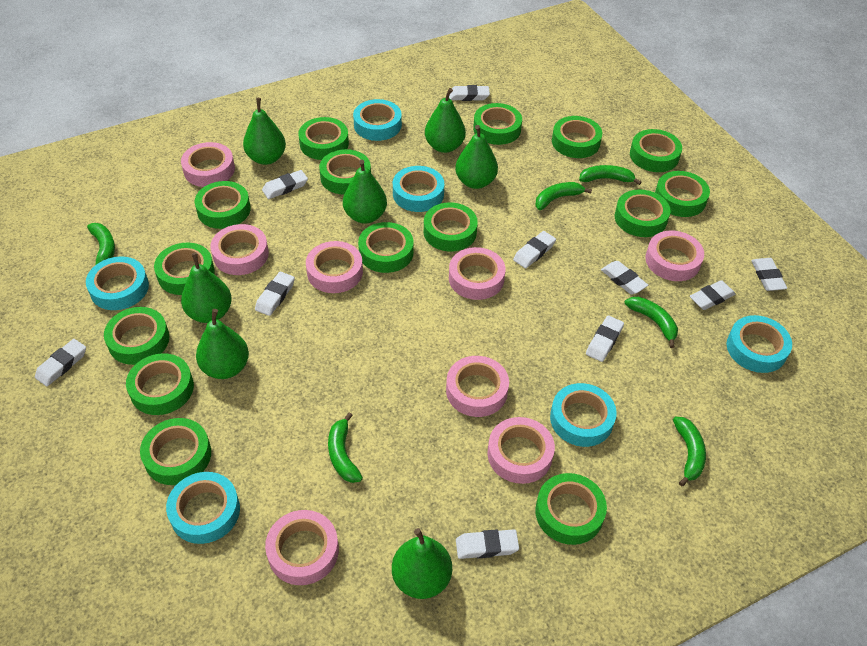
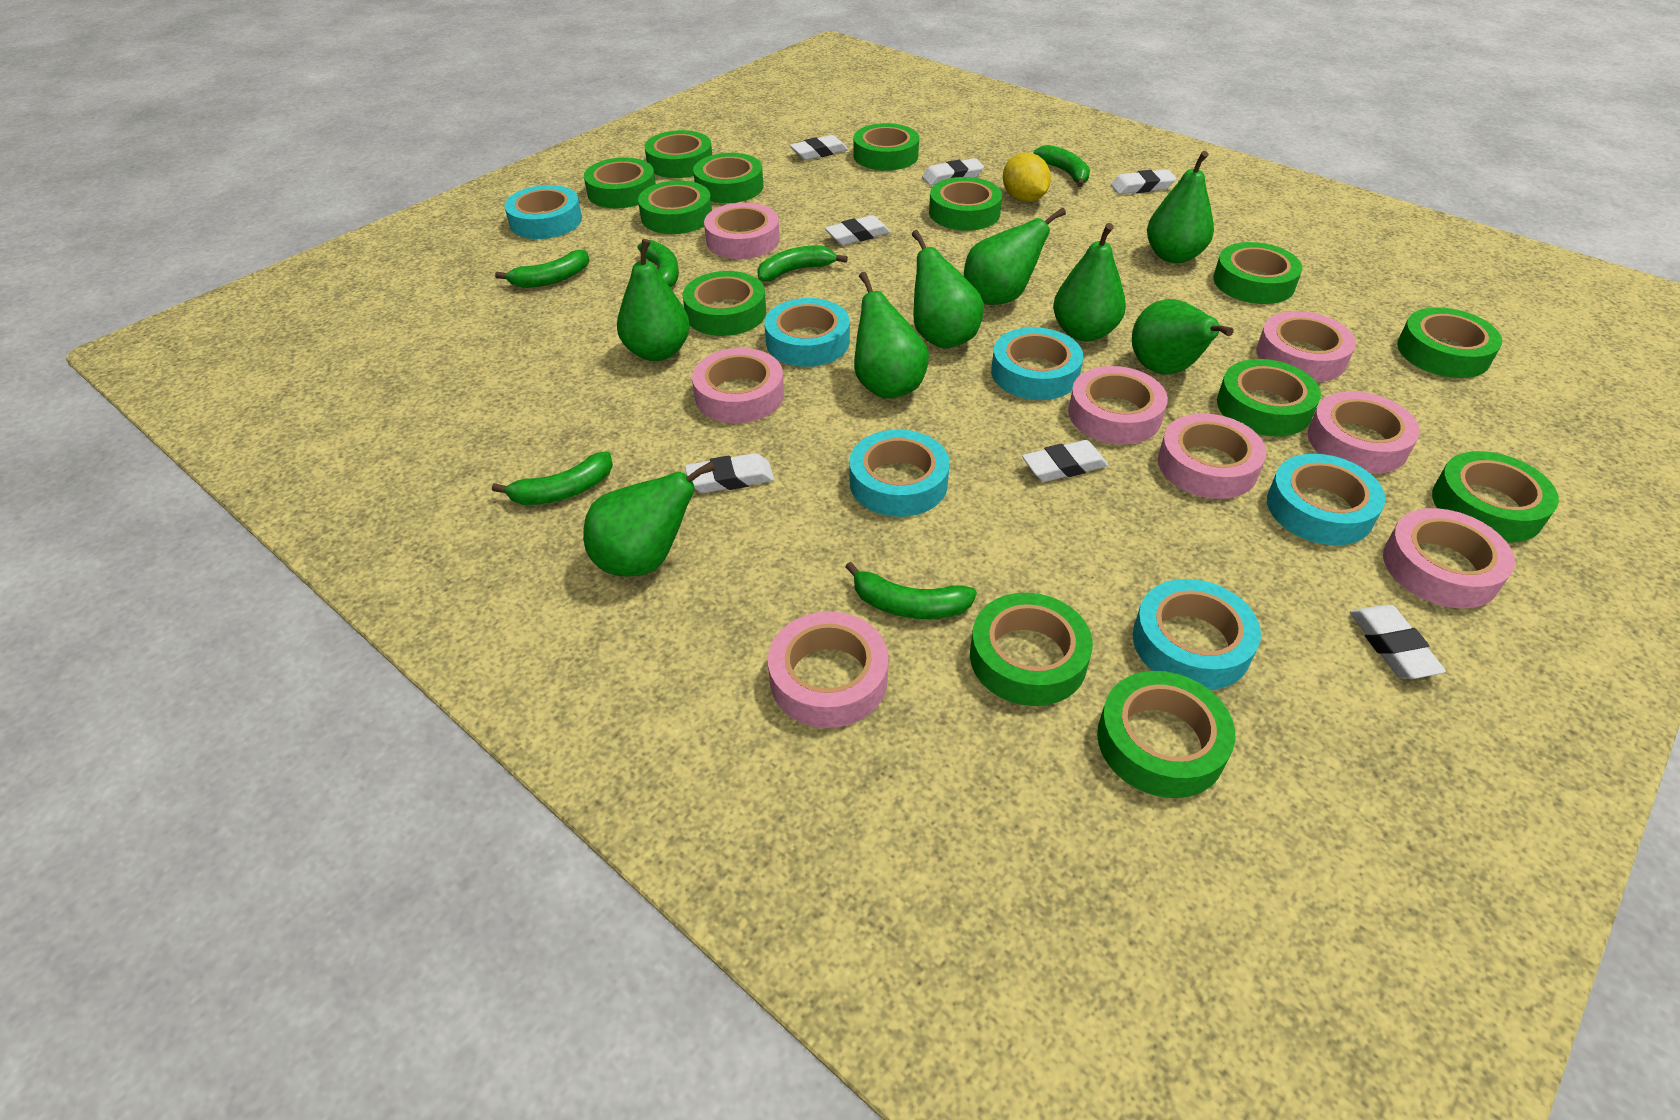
green pear: [181,253,232,323] [196,309,249,379] [243,98,286,165] [343,160,387,223] [392,528,452,599] [425,88,466,153] [455,125,498,189] = 7 -> [583,461,716,577] [617,239,690,361] [854,272,929,399] [911,230,984,349] [964,208,1066,305] [1053,223,1126,341] [1132,299,1234,375] [1147,151,1214,263] = 8
green tape: [104,307,169,365] [126,353,194,415] [140,418,211,485] [154,243,215,295] [195,181,250,229] [298,117,349,160] [319,149,371,195] [358,222,414,273] [424,202,478,251] [473,103,522,145] [535,473,607,545] [552,116,602,158] [615,190,671,237] [630,129,682,172] [655,171,710,217] = 15 -> [584,157,656,209] [638,180,712,234] [645,130,712,178] [683,271,766,336] [693,153,763,203] [853,123,919,171] [929,177,1002,231] [970,593,1093,706] [1097,671,1235,798] [1213,242,1302,304] [1217,359,1321,437] [1397,307,1502,378] [1432,451,1559,543] = 13
white eraser: [35,339,86,386] [255,272,295,316] [262,170,308,199] [449,85,490,101] [456,529,519,559] [513,231,556,268] [586,316,624,362] [601,261,648,294] [690,280,736,310] [751,258,787,291] = 10 -> [685,453,774,493] [790,135,848,160] [825,215,890,245] [922,158,984,186] [1022,440,1108,482] [1111,169,1176,194] [1350,605,1446,679] = 7
yellow lemon: none = 0 -> [1003,153,1051,202] = 1

